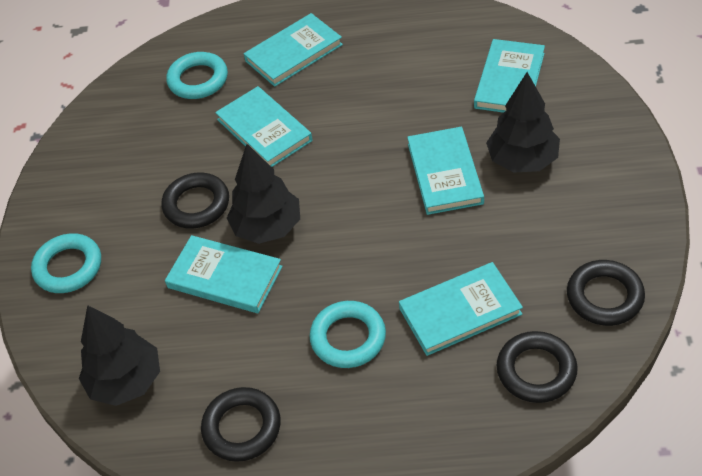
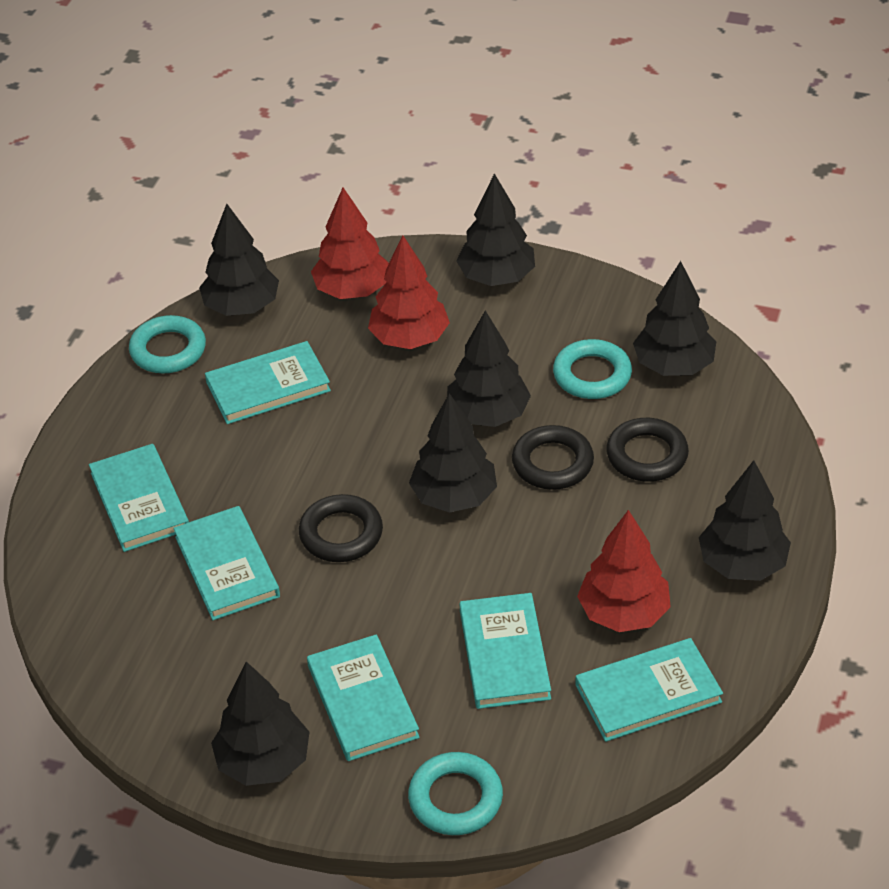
black ring: [162,173,229,229] [201,387,281,462] [497,331,578,403] [567,260,645,326] = 4 -> [299,494,383,562] [512,425,594,490] [606,418,689,482] = 3
black tree: [79,305,160,406] [227,144,300,244] [486,72,560,173] = 3 -> [199,204,279,316] [211,662,309,786] [409,393,497,513] [447,311,531,427] [456,173,535,286] [633,261,716,376] [699,460,791,581] = 7
red tree: none = 0 -> [311,187,389,299] [368,235,450,349] [577,510,671,632] = 3

